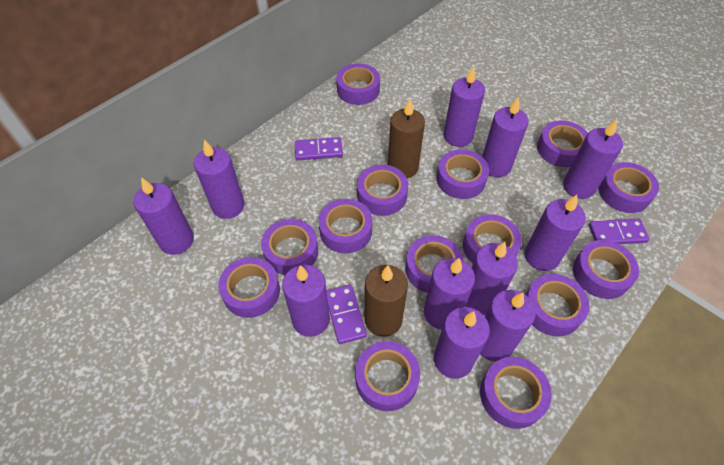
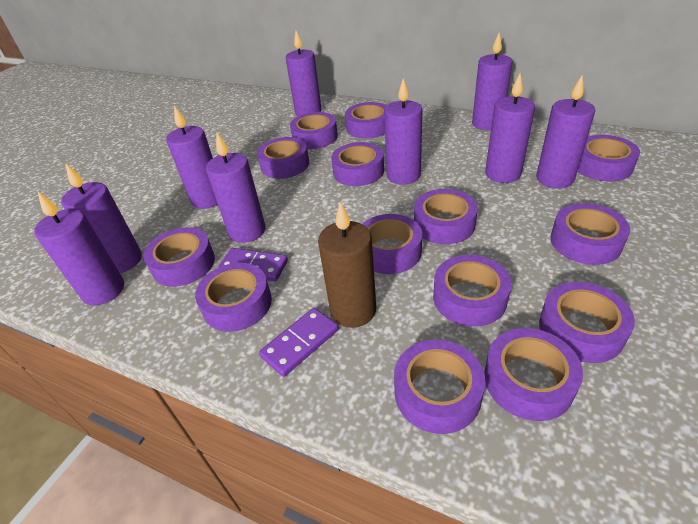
brown candle: [365,265,408,337] [388,99,425,179] = 2 -> [318,202,376,328] = 1
purple candle: [133,177,194,255] [194,140,245,219] [282,265,330,337] [424,258,475,330] [434,307,490,379] [444,66,485,147] [466,242,518,315] [480,290,536,362] [482,97,529,177] [525,195,586,271] [563,119,623,199] = 11 -> [34,191,124,305] [61,163,142,273] [166,105,218,209] [206,133,266,243] [286,31,322,116] [384,78,423,185] [472,32,512,130] [485,74,535,183] [536,75,595,188] = 9
purple domino: [295,137,343,161] [326,285,367,344] [589,219,650,244] = 3 -> [218,248,288,281] [259,308,339,377] = 2

